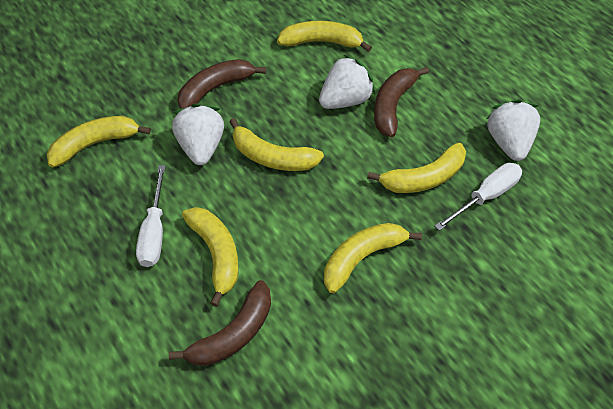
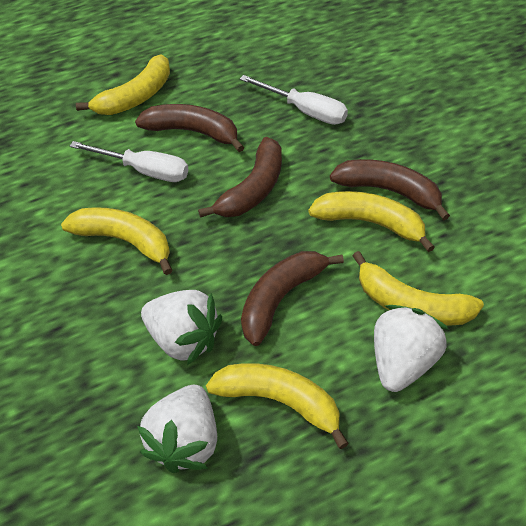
brown banana: [169,280,271,366] [177,59,266,109] [374,67,429,137] = 3 -> [135,104,244,152] [198,137,282,218] [241,251,344,346] [330,159,450,220] = 4
yellow banana: [47,116,151,167] [182,207,239,307] [229,118,324,171] [277,21,372,52] [324,223,422,293] [367,143,466,193] = 6 -> [61,207,173,275] [76,54,170,115] [206,363,349,449] [308,191,435,252] [352,251,484,326] = 5

